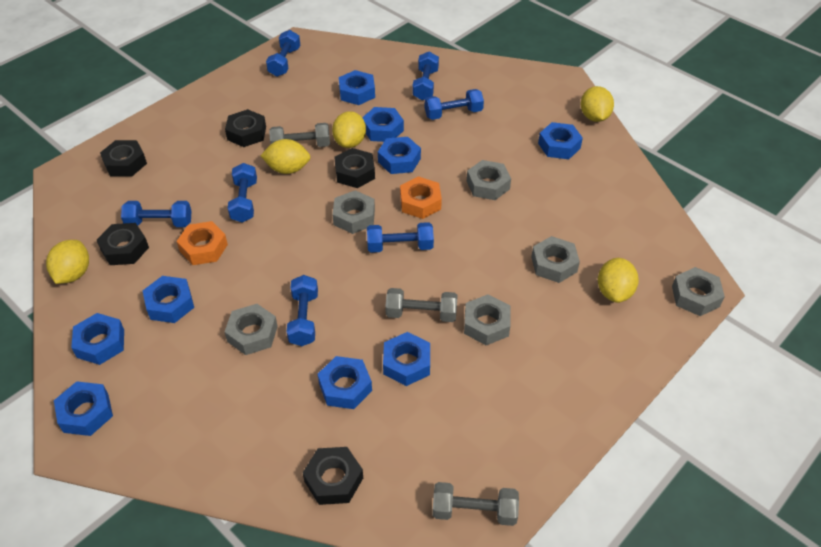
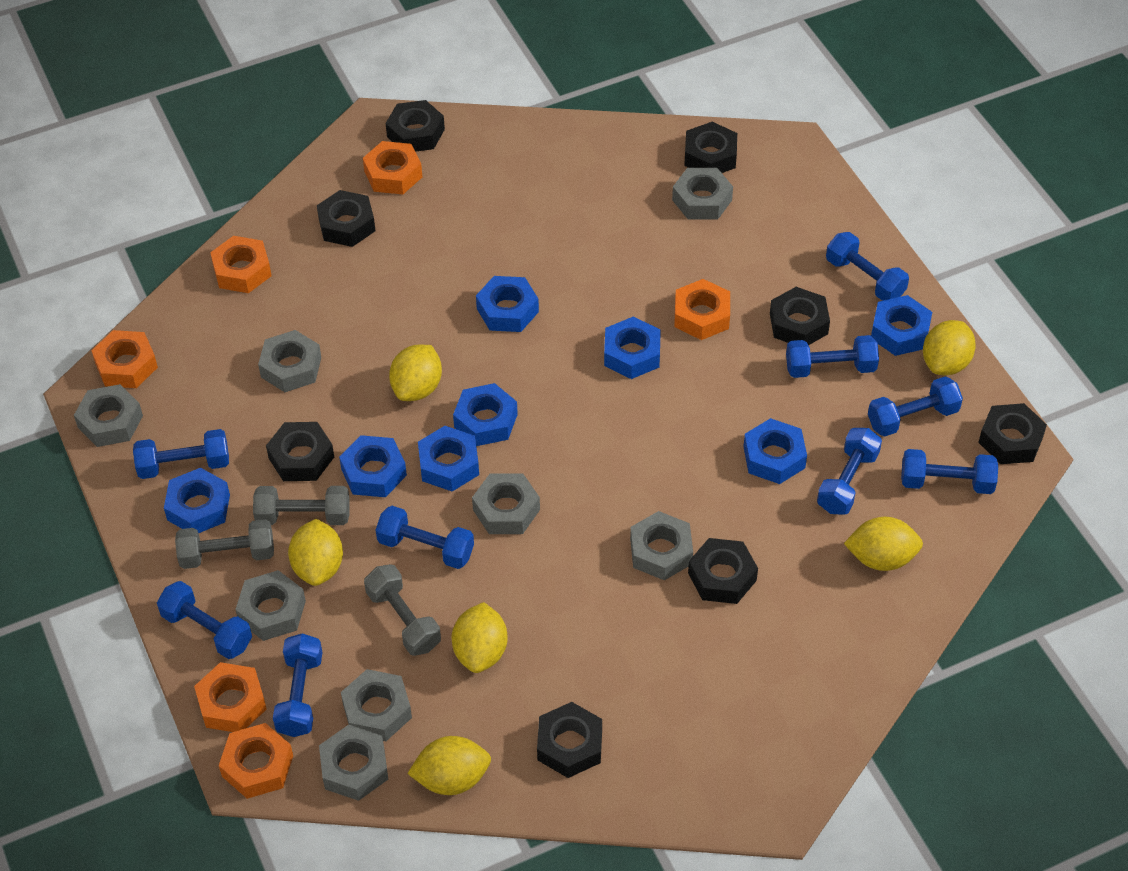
black nut: [97,223,149,265] [100,140,147,176] [225,109,266,147] [303,447,363,505] [334,148,375,188] = 5 -> [266,422,334,481] [317,190,375,247] [386,100,445,152] [537,702,602,778] [684,122,737,173] [688,538,758,604] [770,287,830,345] [978,403,1047,464] = 8
blue dumbbell: [121,201,191,227] [228,163,257,222] [266,30,300,77] [287,275,318,346] [367,222,434,253] [412,51,439,100] [425,89,484,120] = 7 -> [133,429,229,479] [157,581,252,659] [273,633,322,737] [376,506,474,569] [786,335,879,378] [817,428,882,515] [826,232,909,301] [868,376,963,437] [901,449,998,494] = 9
blue nut: [54,381,113,436] [71,313,124,365] [143,276,194,323] [318,356,372,409] [339,70,375,105] [362,107,404,142] [378,137,421,174] [383,332,430,386] [538,122,583,159] = 9 -> [164,468,230,533] [339,435,407,497] [418,426,479,491] [453,383,518,446] [476,276,539,332] [604,317,661,379] [743,418,807,484] [871,295,932,356] = 8
grey nut: [224,304,278,355] [332,190,375,234] [464,294,510,346] [467,160,511,200] [531,236,580,283] [672,267,725,316] = 6 -> [74,384,143,447] [235,570,306,641] [258,330,321,392] [319,725,388,801] [341,669,412,741] [472,473,540,534] [630,511,693,580] [672,168,733,220] = 8
orange nut: [177,221,228,265] [400,176,442,219] = 2 -> [91,330,158,388] [194,662,267,732] [210,236,272,293] [219,723,293,799] [363,141,422,194] [674,279,730,340] = 6
yellow lemon: [46,240,89,284] [260,139,310,174] [332,111,366,148] [581,86,614,122] [598,258,639,303] = 5 -> [288,519,343,586] [389,345,442,401] [407,736,491,795] [452,602,508,673] [844,517,923,571] [923,320,976,375] = 6

